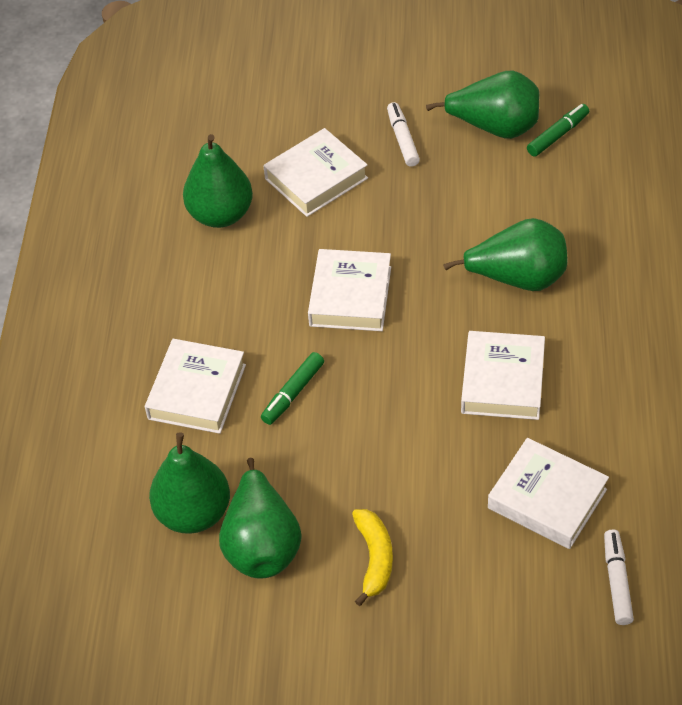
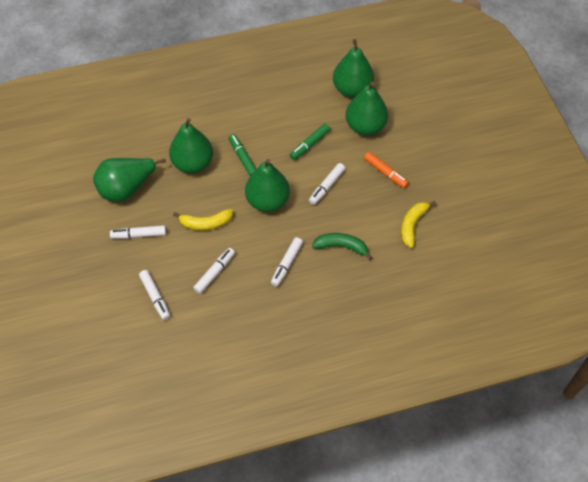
green banana: none = 0 -> [312,233,372,260] = 1
orange marker: none = 0 -> [364,152,409,188] = 1
white book: [145,339,246,434] [263,128,368,217] [308,249,391,331] [461,331,545,420] [488,438,609,549] = 5 -> none = 0
white marker: [387,102,420,167] [604,529,634,625] = 2 -> [110,225,166,239] [139,270,170,320] [193,248,235,294] [271,237,303,287] [309,163,345,205] = 5
yellow banana: [352,509,393,606] = 1 -> [173,209,233,231] [401,201,436,248] = 2

